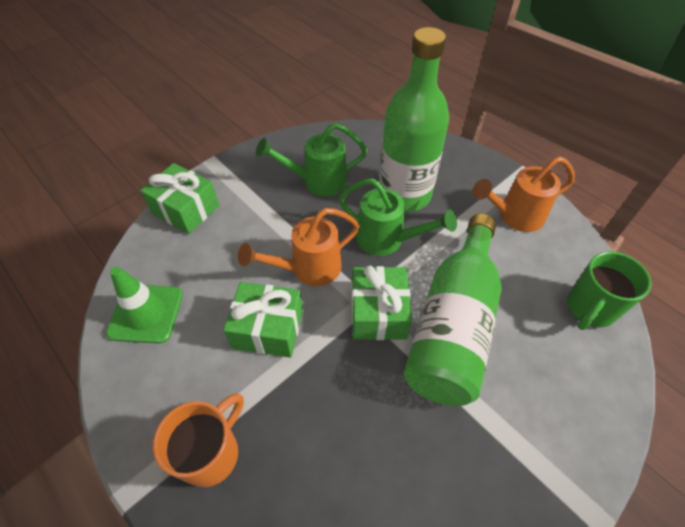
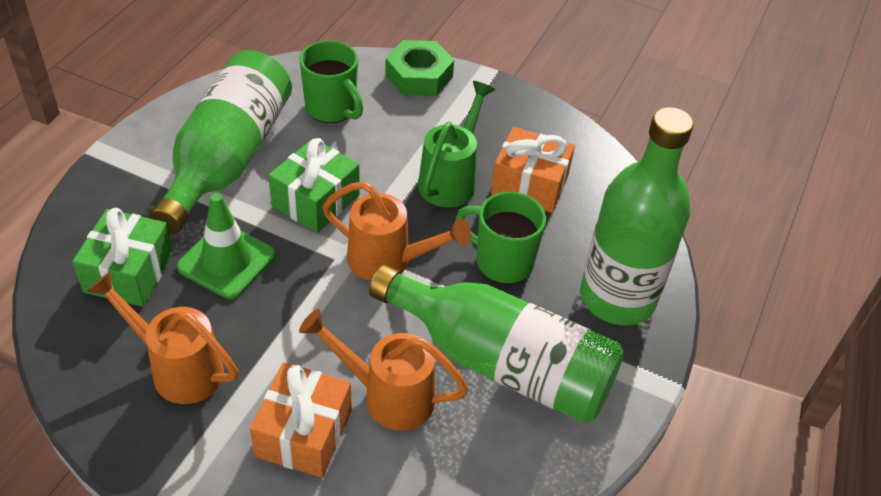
green bottle: [379,27,449,212] [403,214,502,406] = 2 -> [150,50,292,234] [369,265,624,423] [580,107,693,325] = 3
green gift: [140,163,219,234] [223,282,303,358] [352,266,412,340] = 3 -> [72,208,174,307] [268,138,360,233] = 2
green mug: [567,251,651,330] = 1 -> [299,40,363,123] [456,192,546,284] = 2
green nut: none = 0 -> [385,40,454,96] = 1
green watering can: [256,123,367,197] [339,178,457,256] = 2 -> [418,81,495,207] = 1
orange gift: none = 0 -> [250,362,352,478] [491,127,575,213] = 2
orange mug: [153,393,244,487] = 1 -> none = 0
orange watering can: [238,208,360,286] [473,156,575,232] = 2 -> [87,271,238,404] [299,309,469,431] [322,181,471,281] = 3

